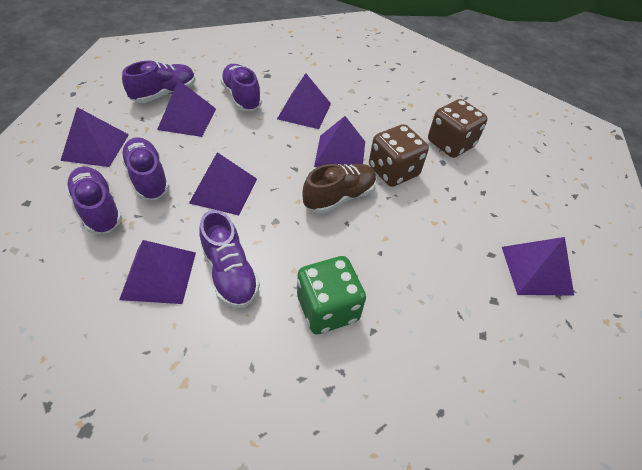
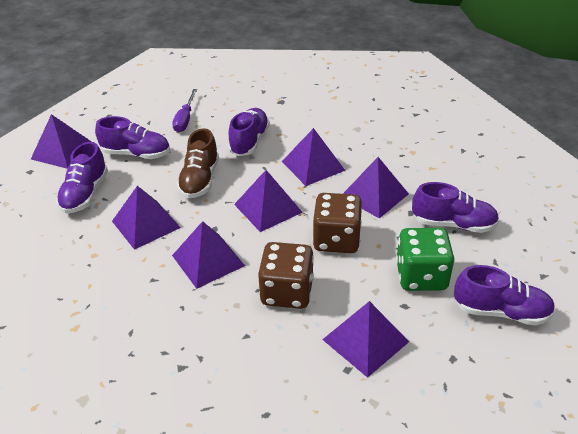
purple screwdriver: none = 0 -> [172,89,197,132] = 1

